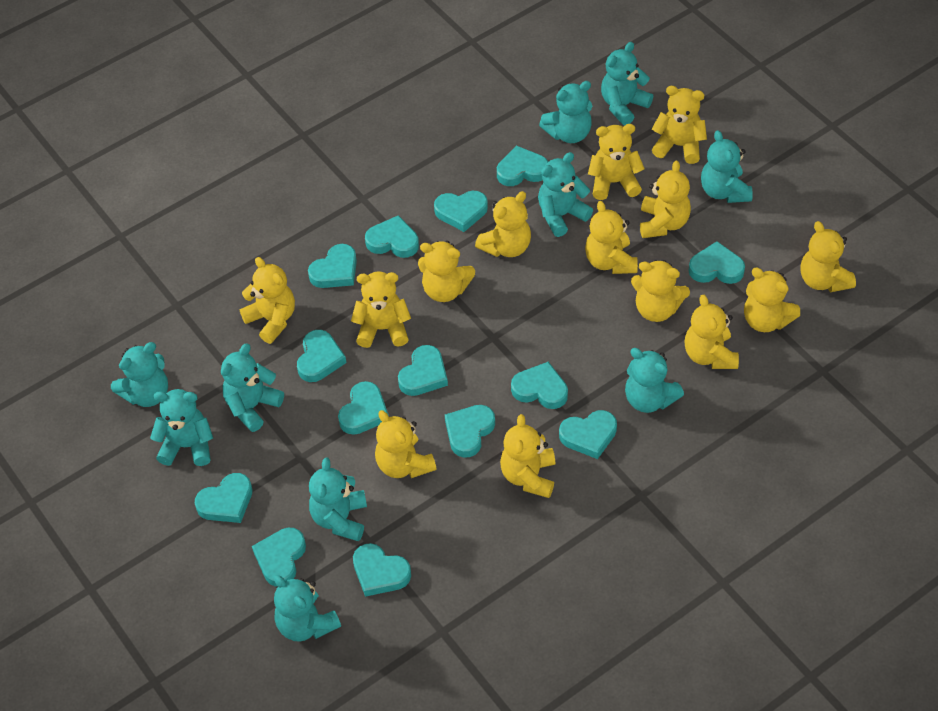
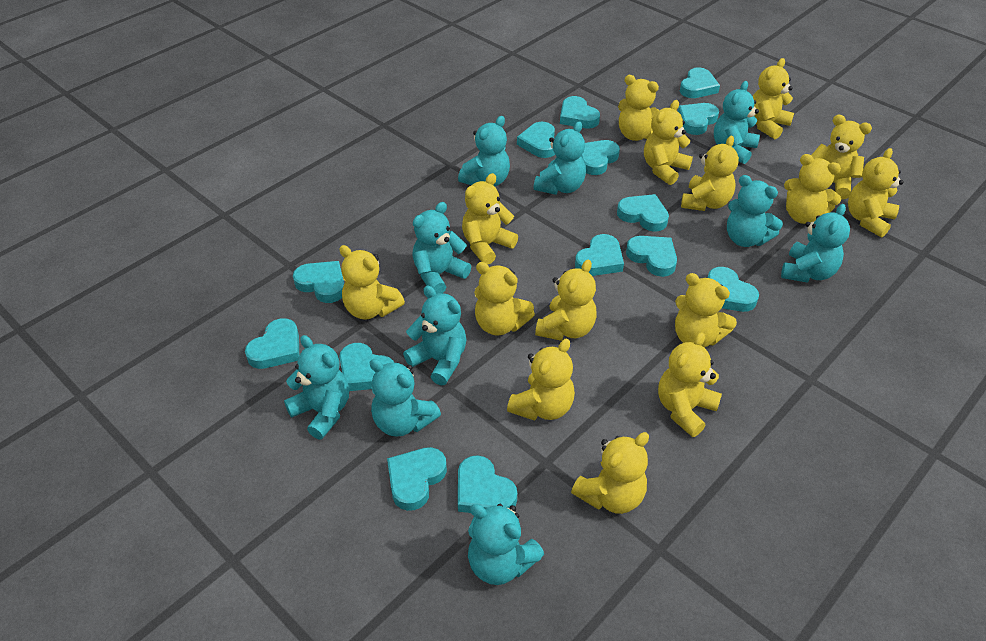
yellow teddy bear: [240,257,295,344] [351,271,411,348] [375,410,437,478] [418,241,475,302] [475,191,531,257] [500,414,556,498] [585,201,638,274] [588,124,645,200] [631,260,690,322] [640,161,691,238] [652,86,707,164] [684,295,739,369] [744,268,800,332] [801,221,856,292] = 14 -> [339,245,405,320] [462,173,518,265] [474,262,535,336] [507,338,575,421] [535,259,596,341] [571,432,649,514] [618,75,659,141] [644,100,693,185] [658,332,722,437] [675,273,737,347] [681,136,739,211] [753,58,794,139] [784,154,841,224] [811,115,872,199] [848,148,904,237] = 15

